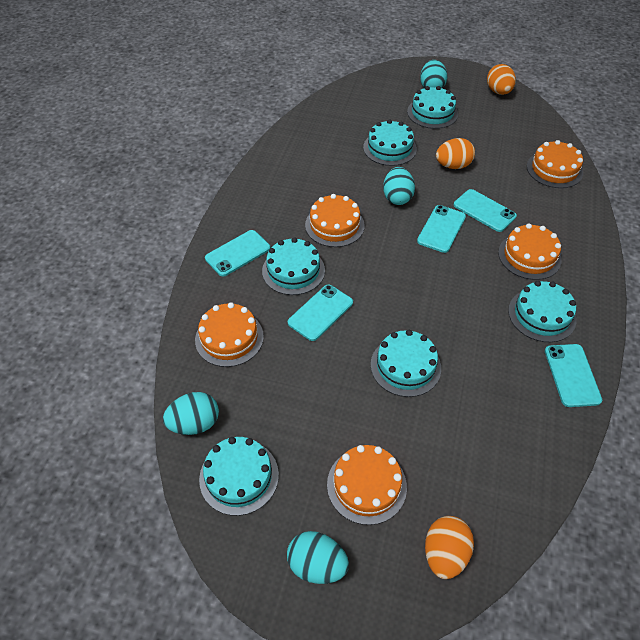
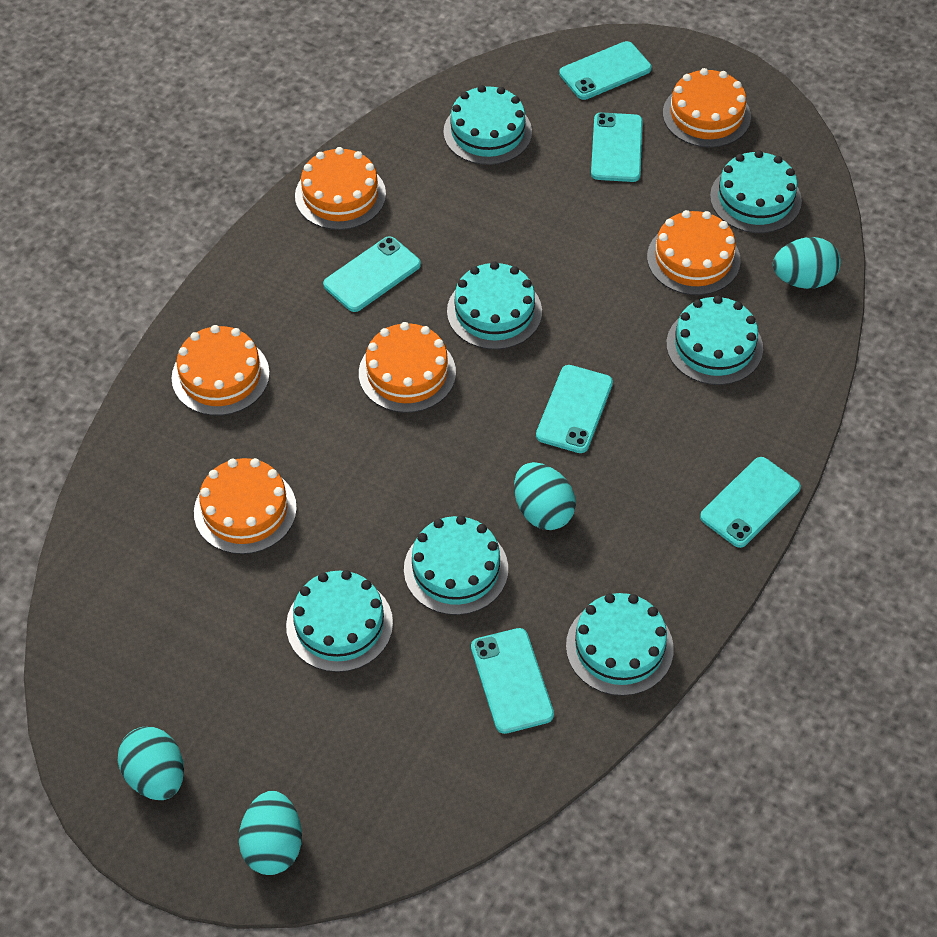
orange cake: [195,302,264,367] [305,194,365,247] [327,445,407,525] [498,224,562,280] [527,140,583,188] = 5 -> [171,325,270,416] [194,458,297,554] [295,147,386,230] [359,322,456,413] [647,210,741,295] [663,68,751,148] = 6
orange egg: [425,516,474,579] [436,138,475,169] [487,64,516,95] = 3 -> none = 0
turquoise cake: [199,437,279,516] [262,237,325,295] [363,119,417,166] [371,330,441,397] [407,86,458,129] [508,281,576,342] = 6 -> [286,570,393,672] [404,515,508,615] [443,85,532,165] [447,261,542,350] [566,593,674,696] [666,295,763,385] [710,150,802,233] = 7
turquoise phone: [205,230,270,277] [288,285,353,341] [417,205,466,253] [454,189,517,232] [545,344,602,407] = 5 -> [323,236,421,312] [471,628,554,734] [536,365,613,453] [559,41,652,100] [591,112,643,182] [700,457,801,548] = 6

